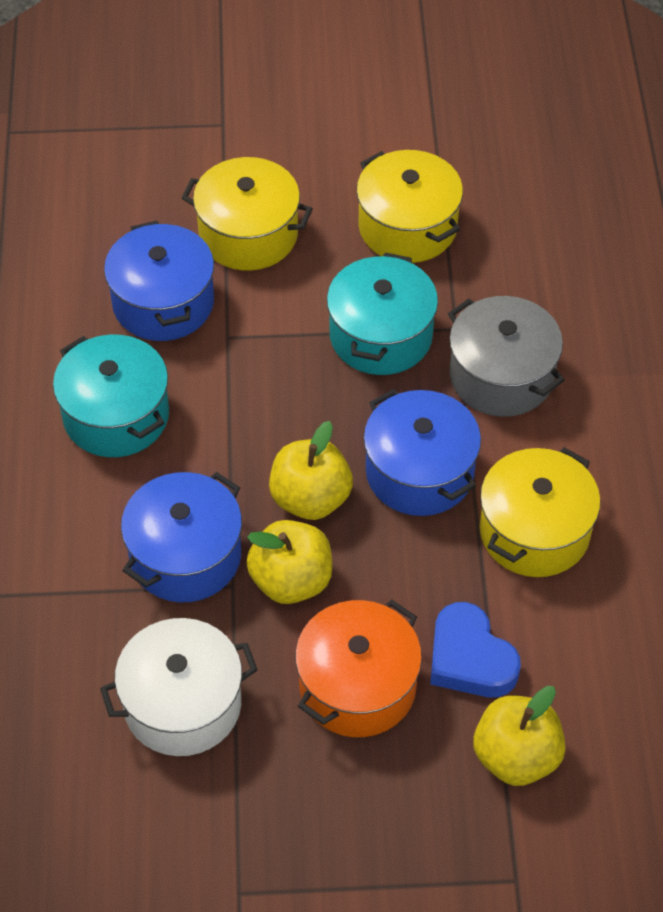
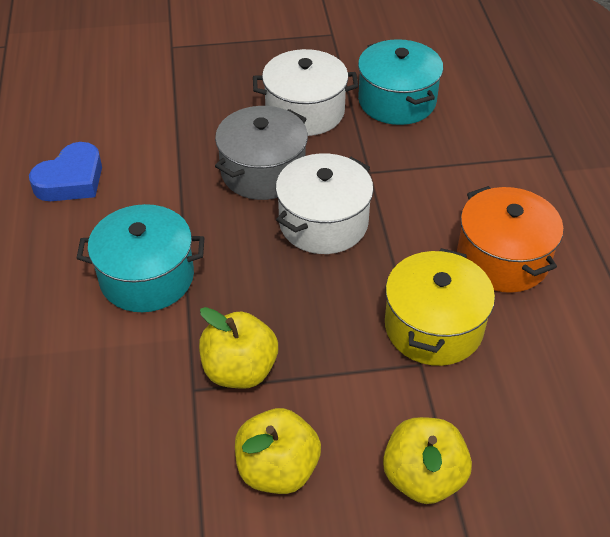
blue pot: [104,221,214,341] [121,472,242,602] [364,389,481,516] = 3 -> none = 0
white pot: [100,618,257,756] = 1 -> [253,49,358,136] [276,153,374,254] = 2
yellow pot: [182,157,313,270] [356,150,463,263] [480,447,601,577] = 3 -> [385,248,495,366] = 1

